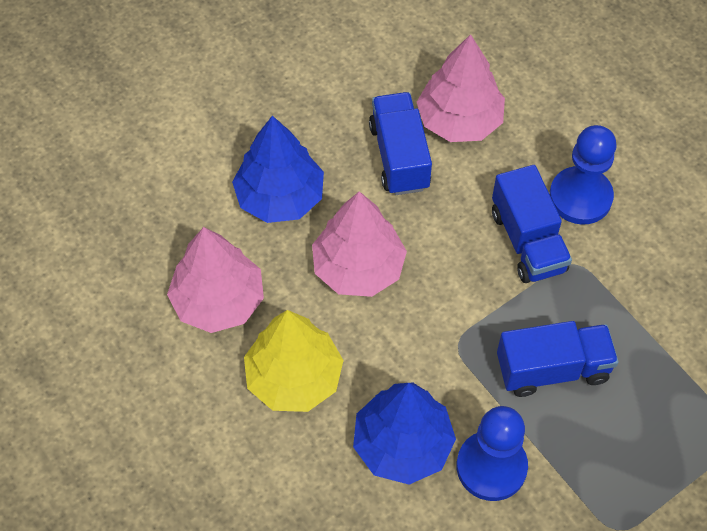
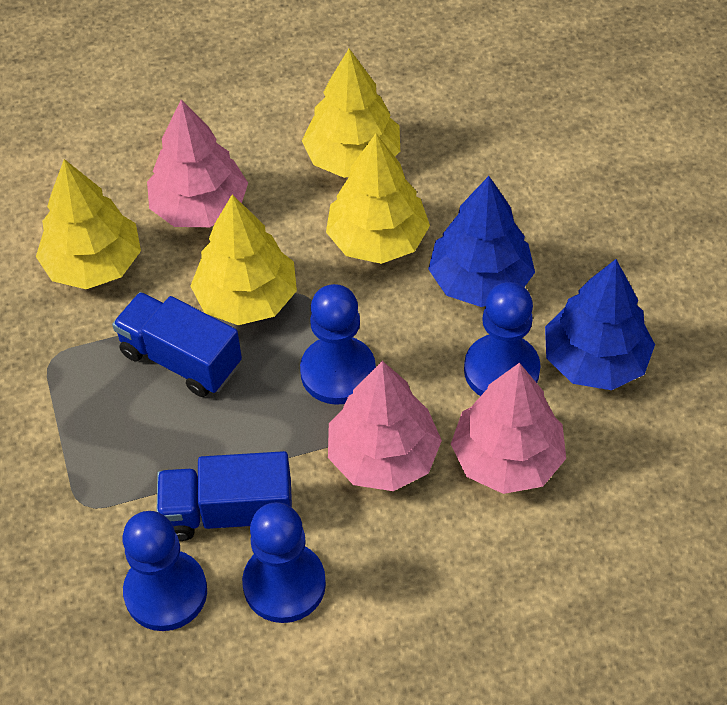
blue pawn: [457,406,528,501] [549,125,617,225] = 2 -> [122,511,207,631] [242,502,326,623] [300,284,376,405] [464,282,541,396] = 4
blue truck: [369,92,432,195] [492,165,572,283] [497,321,619,397] = 3 -> [112,292,242,397] [157,451,292,541] = 2
yellow tree: [244,310,344,412] = 1 -> [36,159,141,289] [190,195,297,325] [302,49,400,178] [326,133,430,264] = 4

